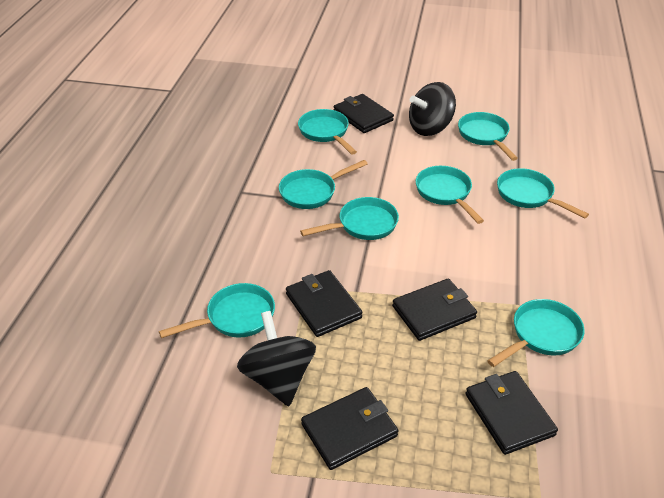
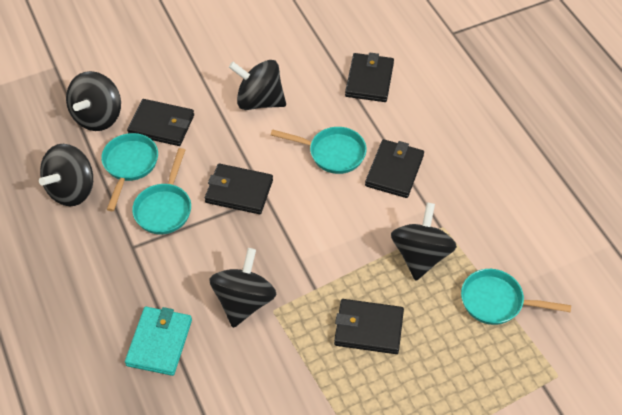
black spinning top: [237,311,316,406] [409,82,456,136] = 2 -> [39,144,93,206] [66,71,121,131] [209,248,277,328] [229,60,286,110] [391,202,457,281] = 5
turquoise pan: [159,283,275,338] [279,160,367,209] [298,109,357,155] [300,197,399,240] [416,166,484,224] [458,112,518,161] [487,299,585,367] [497,168,589,218] = 8 -> [101,133,158,211] [132,148,191,235] [271,127,367,174] [461,269,571,325] = 4
turquoise wallet: none = 0 -> [125,307,192,376] = 1

